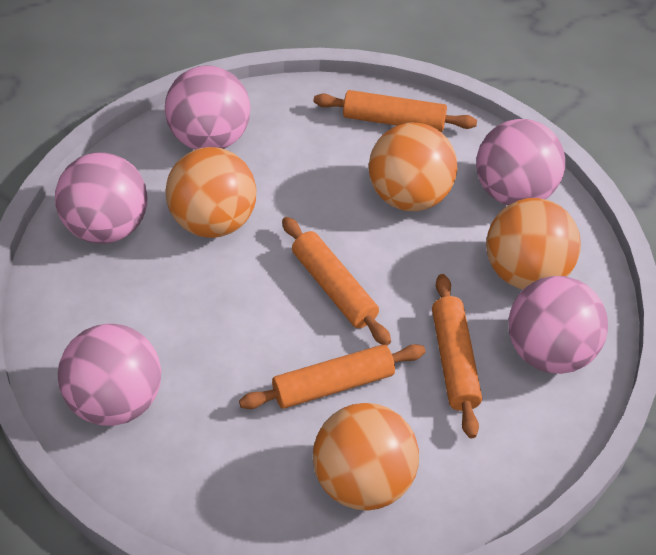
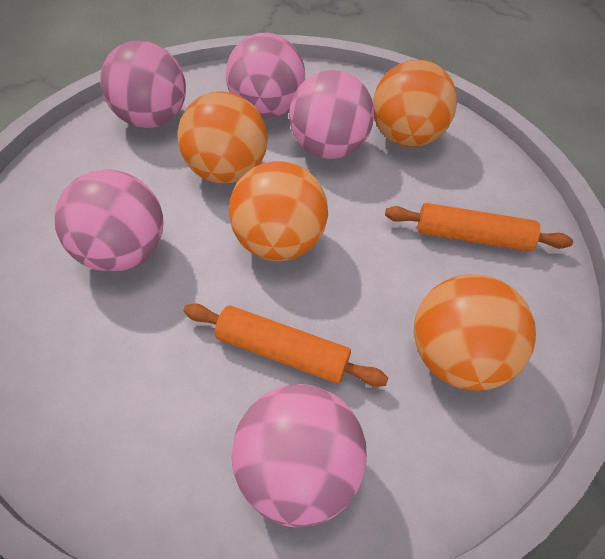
orange rolling pin: [239,344,426,409] [282,217,391,346] [314,90,477,132] [432,274,482,438] = 4 -> [183,303,388,387] [385,203,573,252] = 2

